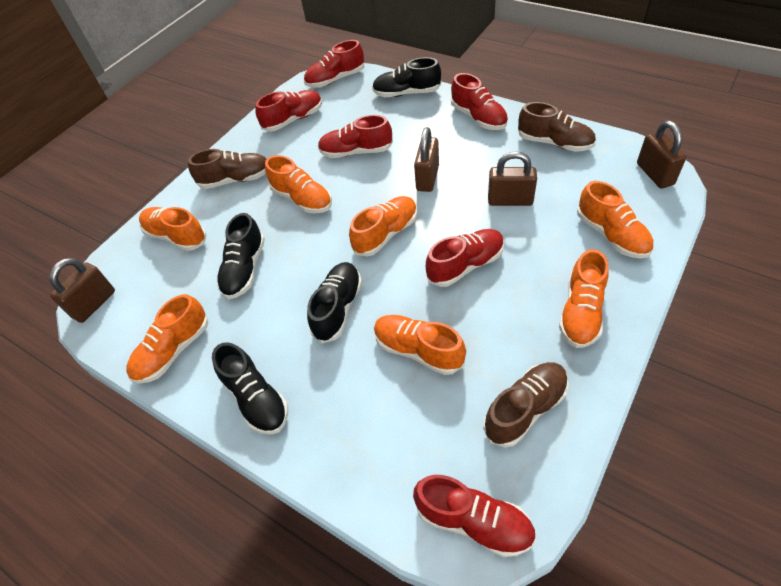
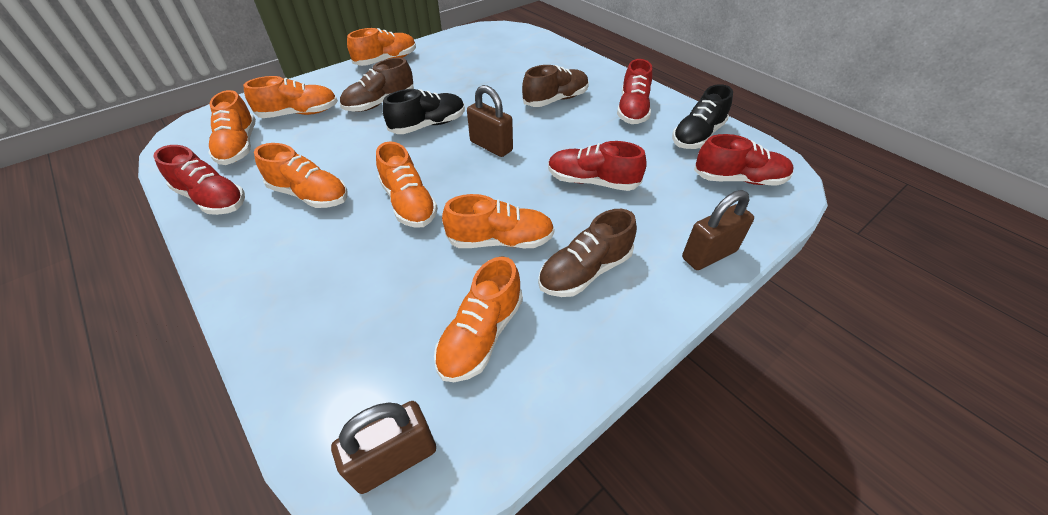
black shoe: [212,342,288,435] [216,213,265,299] [307,262,362,343] [372,57,441,97] = 4 -> [382,89,465,134] [672,84,733,149] = 2
brown padlock: [50,258,115,323] [414,127,439,192] [488,151,537,206] [637,121,686,189] = 4 -> [331,401,436,494] [467,85,513,157] [682,190,754,270] = 3
red shoe: [255,90,322,132] [304,40,364,88] [318,115,393,158] [413,475,536,557] [426,229,504,287] [451,73,508,130] = 6 -> [154,145,245,215] [548,141,647,191] [617,59,653,124] [694,134,793,186] = 4

